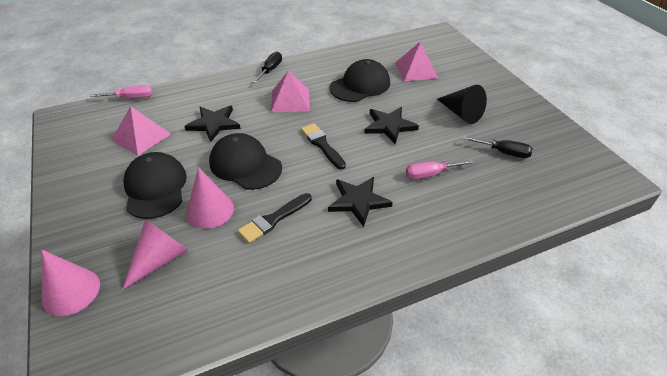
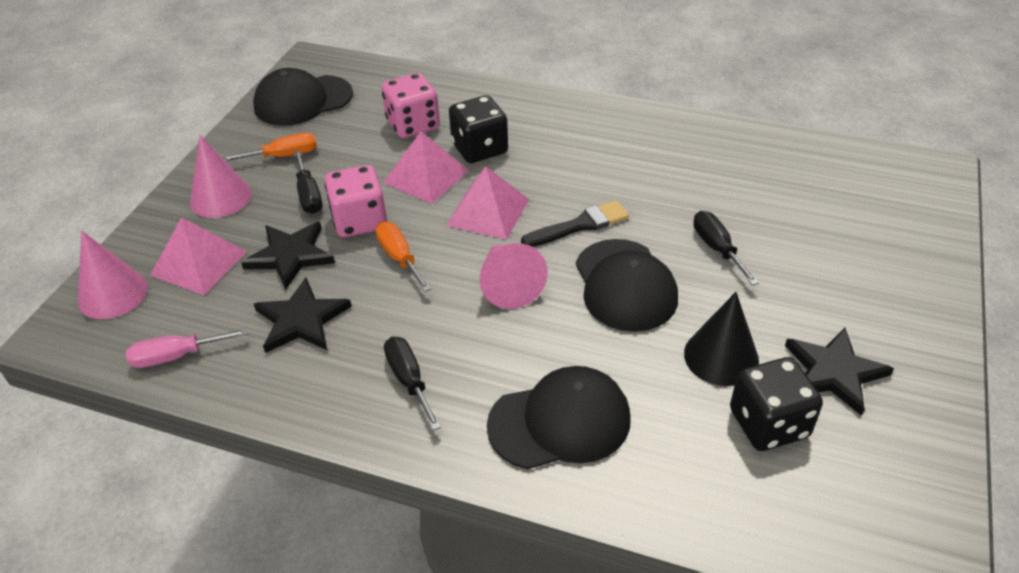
black brush: [238,193,312,243] [301,123,346,170] = 2 -> [521,200,629,247] = 1
black dice: none = 0 -> [449,95,508,163] [730,357,823,451] = 2
black screwdriver: [253,51,282,83] [463,136,533,158] = 2 -> [294,150,323,214] [384,337,441,431] [693,211,759,286] = 3
orange screwdriver: none = 0 -> [222,133,317,161] [375,221,431,292] = 2
pink dice: none = 0 -> [325,165,387,237] [381,73,440,138] = 2
pink screwdriver: [90,85,153,98] [406,160,474,179] = 2 -> [126,328,249,368] = 1

